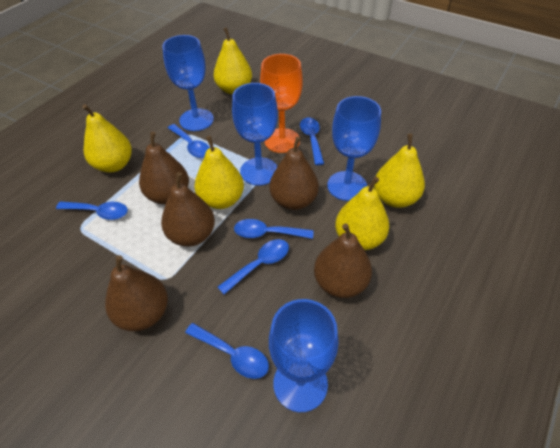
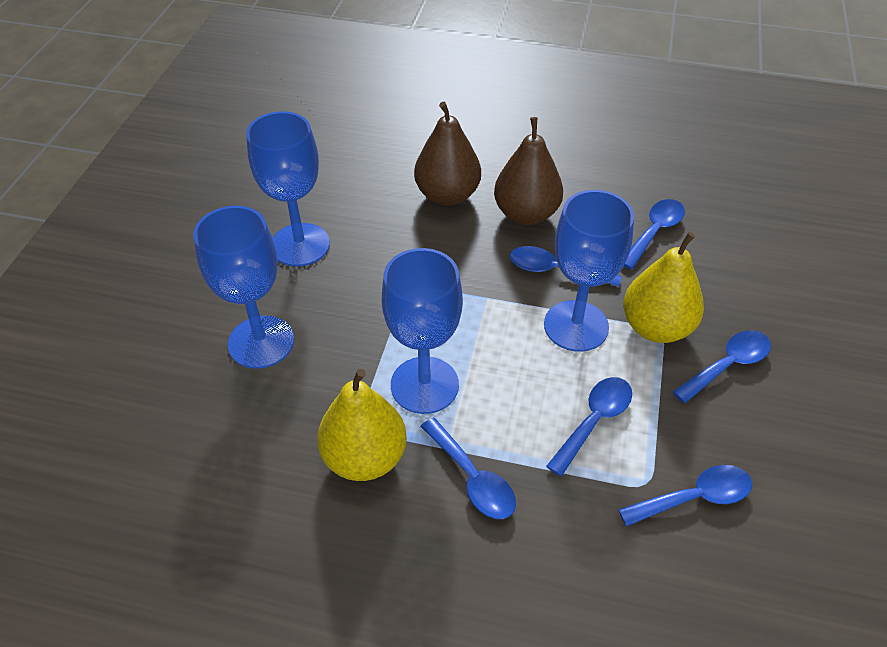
brown pear: [105,255,168,331] [139,132,189,205] [161,172,215,247] [270,137,319,210] [314,223,372,298] = 5 -> [414,102,481,206] [494,117,563,225] = 2
orange goblet: [260,54,303,153] = 1 -> none = 0
yellow pear: [82,104,132,173] [194,136,244,209] [214,27,252,95] [335,177,389,250] [374,134,425,208] = 5 -> [317,369,407,481] [623,232,704,343] = 2

